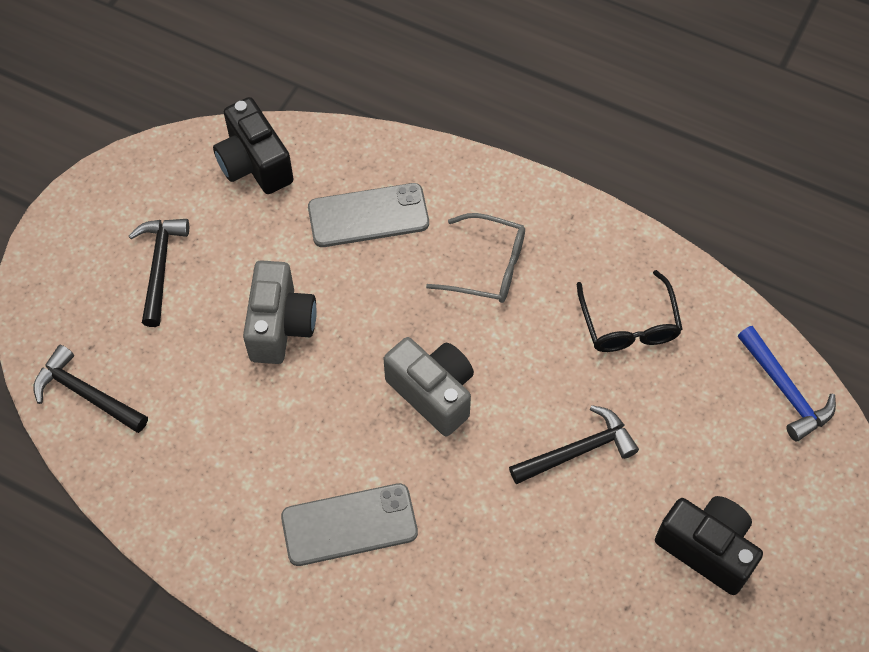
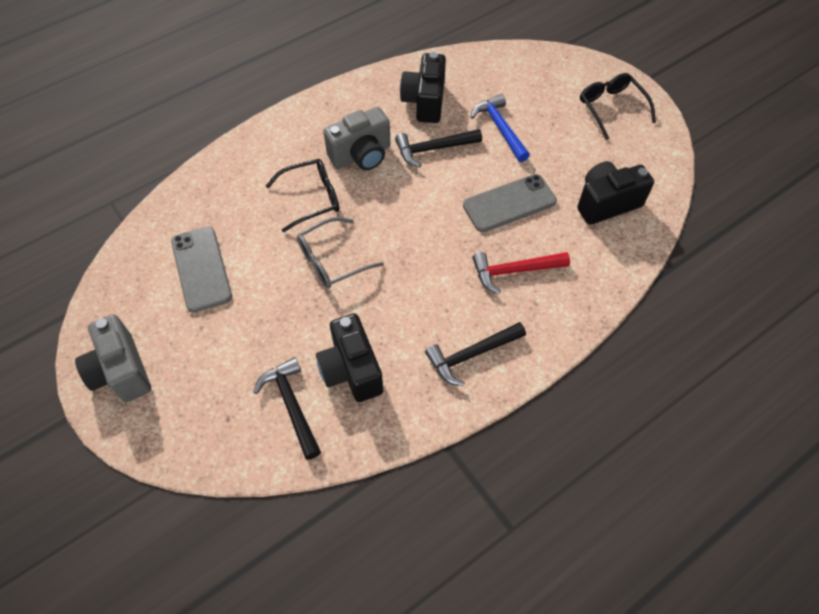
black camera: [213,97,293,194] [655,496,763,595] = 2 -> [316,313,383,402] [400,52,446,123] [577,161,654,225] = 3
black glasses: [577,270,682,352] = 1 -> [266,159,340,232] [580,73,656,140] = 2
red hammer: none = 0 -> [472,252,570,294] = 1

